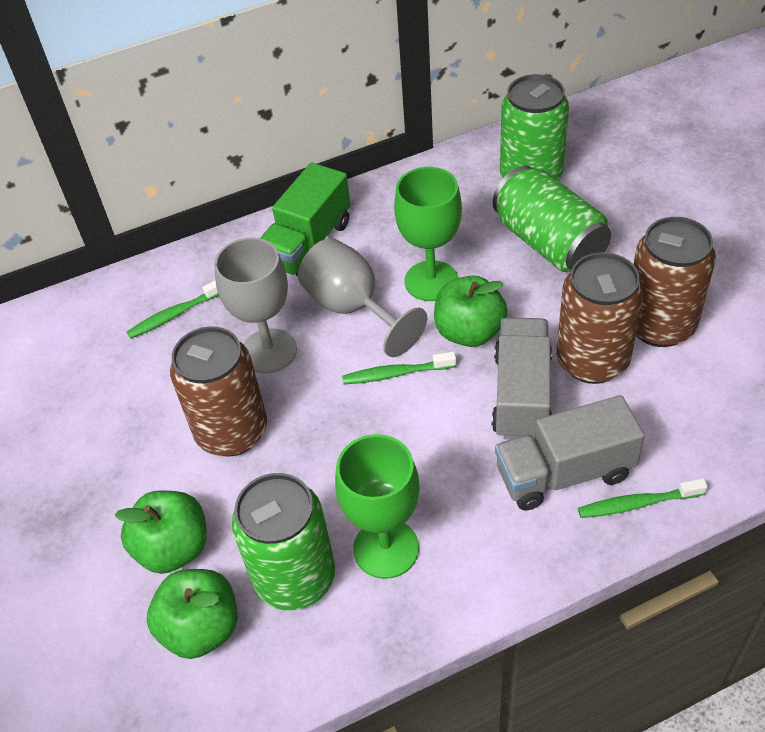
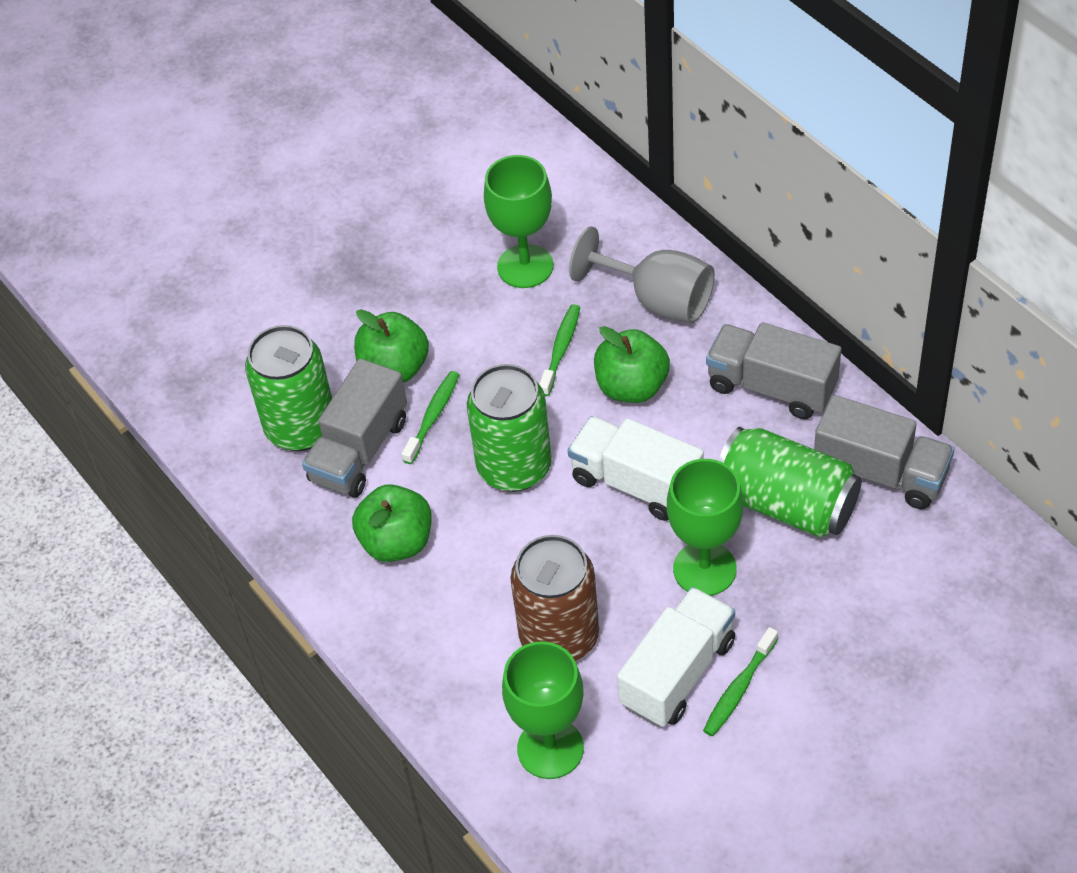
brown can: [170,326,267,456] [556,252,643,384] [634,217,716,347] = 3 -> [510,535,599,661] = 1
green goblet: [335,434,420,579] [394,167,462,301] = 2 -> [484,155,553,288] [502,641,584,779] [667,459,743,596] = 3
green truck: [260,163,351,277] = 1 -> none = 0
grey goblet: [214,238,297,373] [298,238,427,357] = 2 -> [569,226,715,323] = 1
grey truck: [492,317,552,440] [495,395,645,511] = 2 -> [302,359,407,498] [706,322,841,419] [814,395,954,509] = 3
white truck: none = 0 -> [568,416,704,521] [617,587,735,727] = 2

